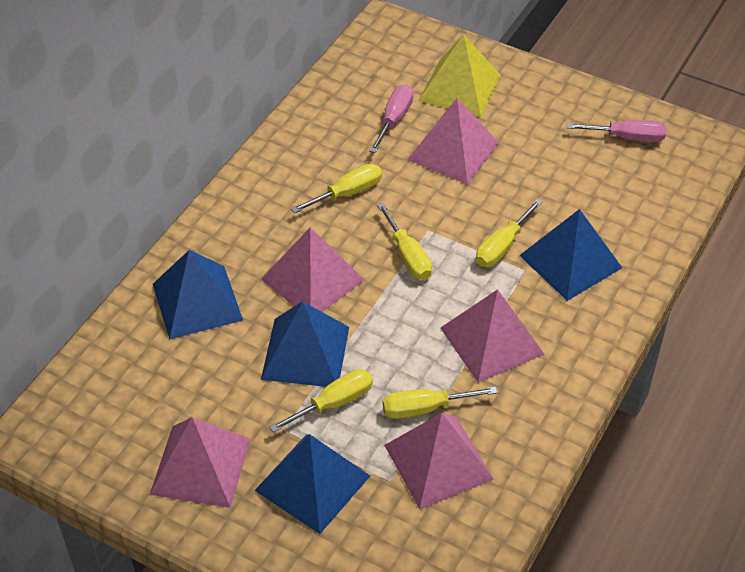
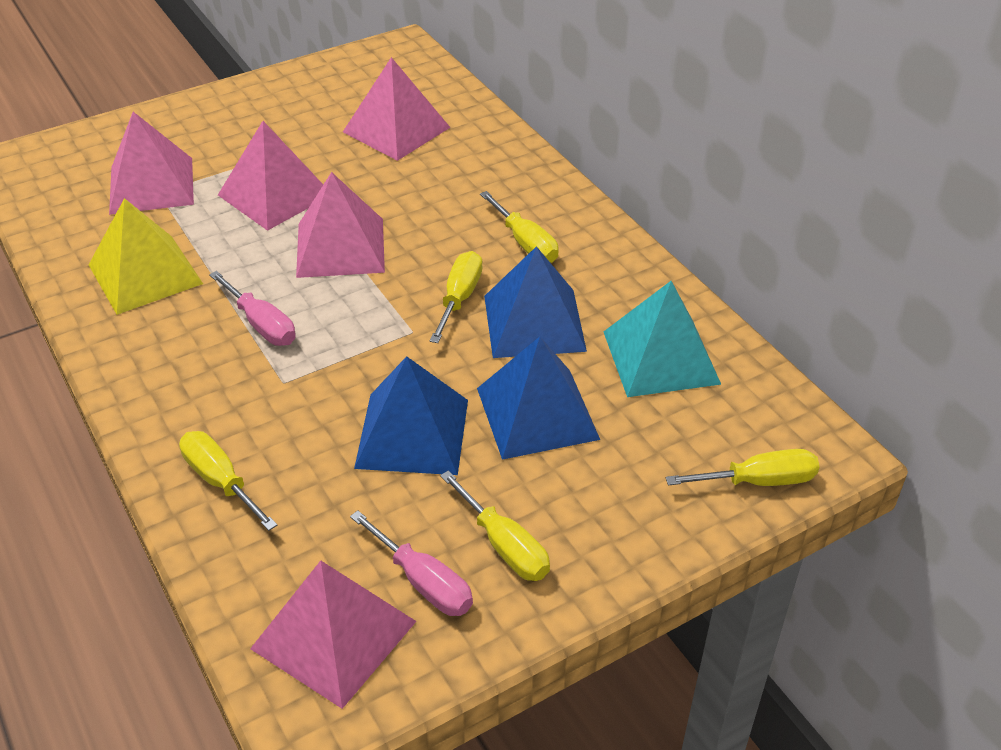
blue pyramid: [153,250,243,339] [255,434,370,534] [261,301,349,387] [519,209,622,301] = 4 -> [354,356,468,475] [477,336,600,460] [484,246,587,358] = 3
turquoise pyramid: none = 0 -> [604,281,721,397] = 1

